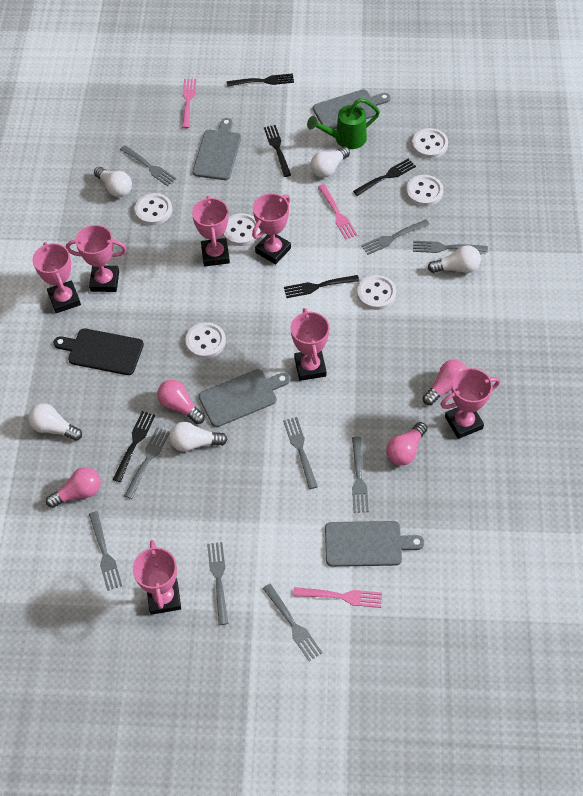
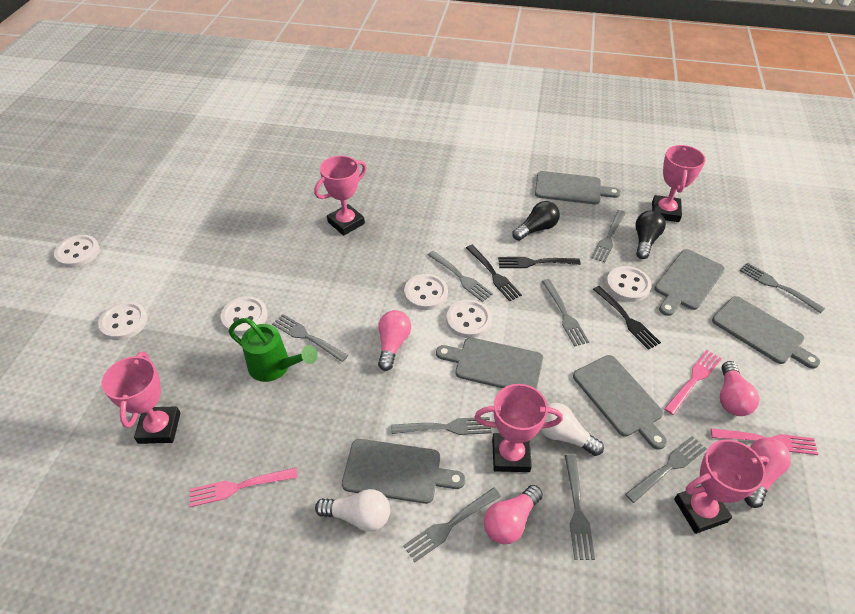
black cutting board: [53,328,144,375] = 1 -> none = 0
black fork: [113,411,155,482] [227,73,294,87] [264,125,291,177] [284,275,359,298] [353,159,416,196] = 5 -> [466,245,522,301] [498,257,581,268] [593,286,661,350] = 3
black light bulb: none = 0 -> [512,201,560,241] [635,210,666,259] = 2
grey cutting board: [193,118,241,180] [199,369,290,427] [313,89,391,129] [325,521,424,567] = 4 -> [342,439,465,504] [436,337,543,389] [535,171,621,204] [573,355,667,450] [655,249,725,316] [712,296,820,369] = 6
pink trophy: [32,242,81,313] [66,225,127,292] [133,540,181,615] [192,196,230,266] [252,193,291,264] [291,308,329,381] [440,368,500,439] = 7 -> [102,352,181,444] [314,156,367,236] [474,384,563,472] [652,145,705,222] [674,439,769,534] = 5
white light bulb: [28,403,82,441] [94,167,132,197] [169,422,228,452] [310,147,350,178] [428,245,481,273] = 5 -> [315,489,390,532] [540,403,604,456] = 2

